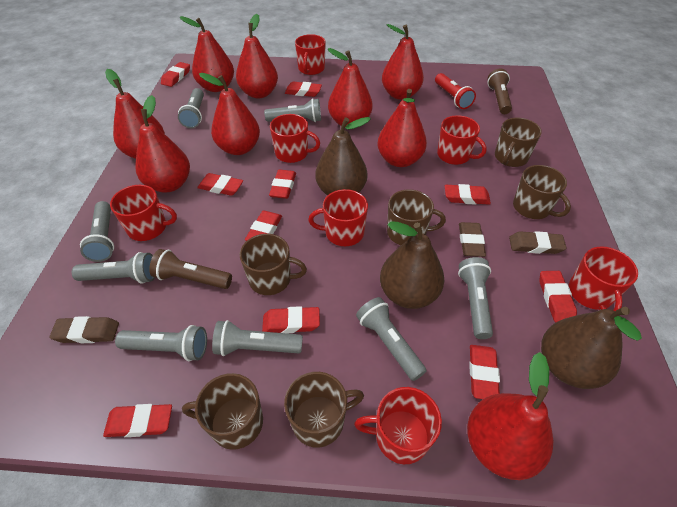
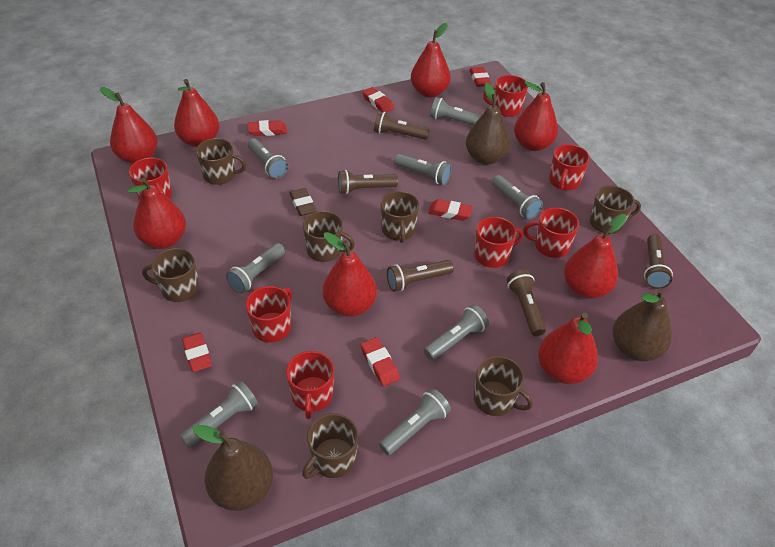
brown eraser: [49,316,119,343] [459,222,486,257] [509,231,567,254] = 3 -> [289,188,317,216] = 1
brown flashlight: [149,249,232,289] [487,68,512,114] = 2 -> [338,170,398,194] [374,111,430,140] [387,260,454,292] [507,270,546,336] [644,234,673,289] = 5
brown mug: [182,373,263,450] [240,234,307,295] [284,372,364,448] [387,189,446,245] [495,118,542,167] [513,165,571,219] = 6 -> [142,248,199,302] [196,138,246,185] [302,413,358,479] [303,211,355,262] [381,191,419,243] [474,356,533,416] [590,186,641,234] = 7
red eraser: [103,404,172,437] [161,62,190,87] [197,173,243,196] [245,211,282,241] [262,306,320,333] [269,170,296,199] [285,82,322,97] [445,184,491,205] [469,345,500,399] [539,271,577,322] = 10 -> [182,333,212,372] [248,120,287,136] [361,337,400,386] [362,87,394,113] [428,199,473,221] [469,67,491,87] = 6
red flashlight: [435,73,476,109] = 1 -> none = 0
red pear: [105,69,165,159] [135,95,190,193] [180,16,234,92] [199,73,260,155] [236,14,278,98] [328,48,372,127] [377,89,427,167] [382,24,424,100] [467,352,553,480] = 9 -> [100,87,158,164] [127,177,186,249] [174,79,219,147] [323,232,377,317] [411,23,451,98] [514,81,558,151] [538,312,598,384] [564,214,627,299] = 8

